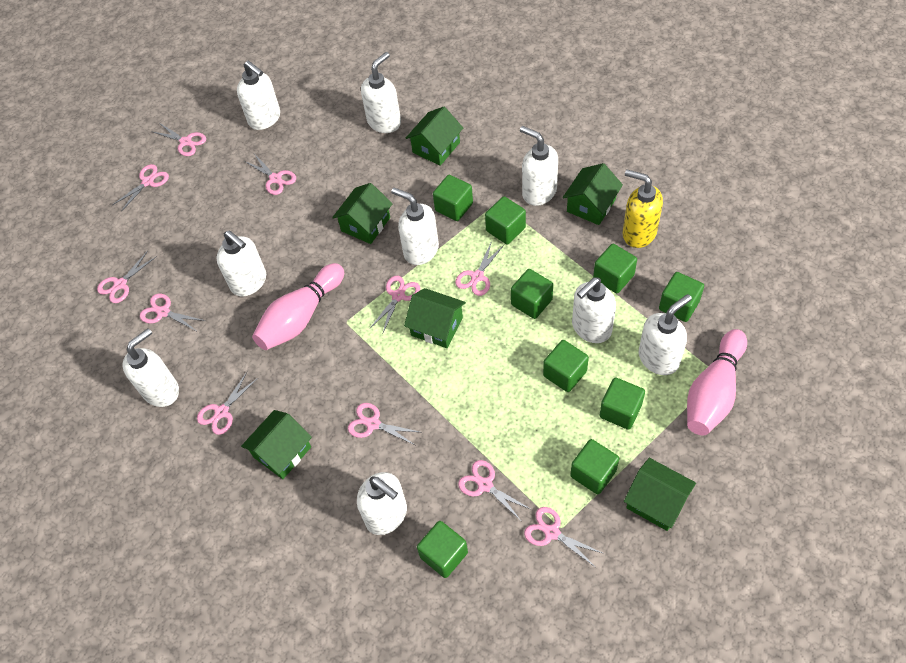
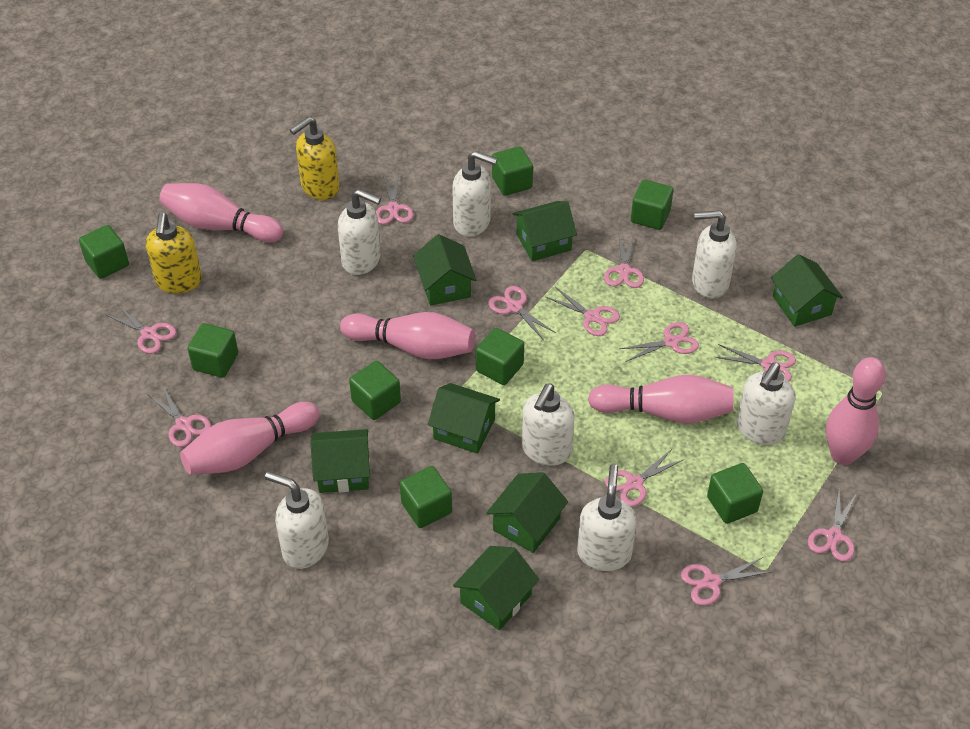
green cube: [417,521,468,578] [433,175,473,221] [485,196,526,244] [511,269,553,319] [543,340,589,392] [570,439,619,494] [593,244,637,293] [599,377,645,430] [659,272,704,322] = 9 -> [79,225,129,279] [188,323,238,378] [349,361,401,420] [400,466,452,528] [476,328,524,385] [492,146,533,196] [631,179,673,230] [707,463,763,524] = 8
green house: [241,410,312,479] [332,183,393,244] [404,288,466,348] [406,107,463,166] [563,163,623,225] [624,458,696,531] = 6 -> [310,429,370,493] [413,234,477,305] [428,383,500,454] [453,546,539,630] [487,472,568,553] [513,201,577,261] [771,254,843,327] = 7
pink bowling pin: [252,263,344,350] [687,329,747,435] = 2 -> [159,183,283,243] [180,402,320,474] [340,312,475,359] [588,375,733,423] [826,357,886,465] = 5
white soap dispenser: [123,328,179,407] [216,231,266,296] [237,61,280,130] [357,472,407,535] [361,52,401,133] [391,188,439,265] [520,126,558,206] [572,278,616,343] [639,294,692,375] = 9 -> [265,472,329,569] [338,189,381,275] [452,151,498,237] [522,384,574,466] [577,464,637,571] [692,210,737,298] [736,362,795,445] = 7
yellow soap dispenser: [623,170,663,248] = 1 -> [146,213,202,294] [290,117,340,200] = 2

